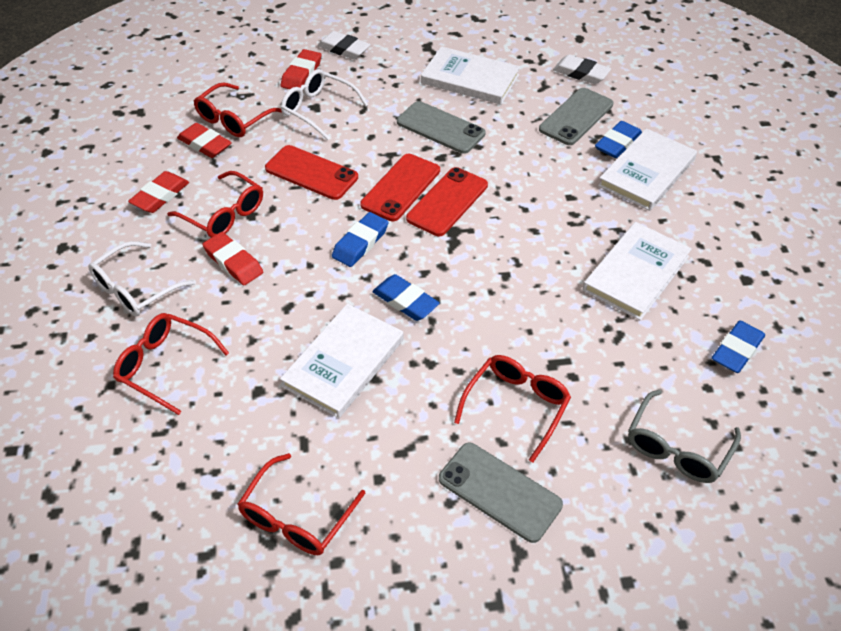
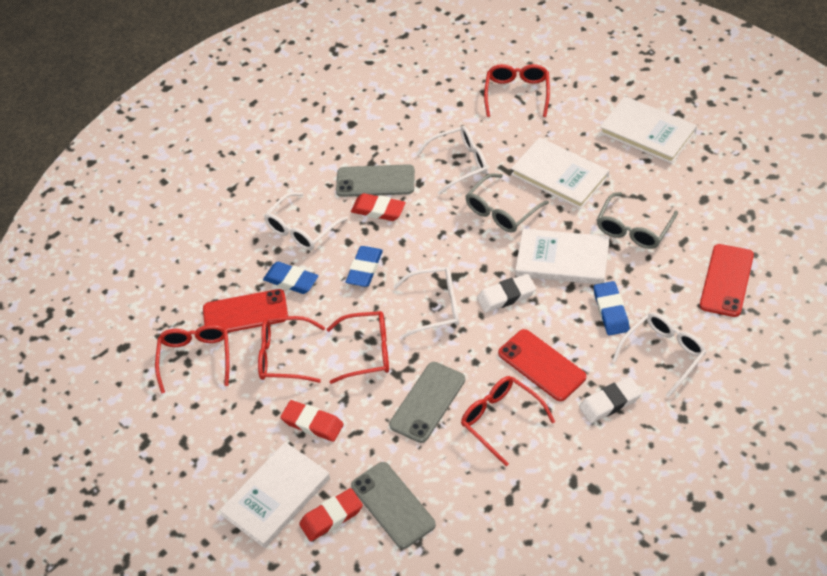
blue eraser: [332,212,389,267] [372,274,440,321] [595,121,642,158] [712,320,765,373] = 4 -> [263,262,318,294] [346,246,383,287] [594,281,630,335] = 3
grey glasses: [628,390,741,483] = 1 -> [466,173,549,233] [597,192,678,249] = 2
red eraser: [128,171,189,213] [177,123,232,158] [202,232,263,285] [281,49,321,89] = 4 -> [280,400,344,442] [299,488,363,541] [351,193,406,221] = 3
white glasses: [88,241,196,316] [281,69,368,140] = 2 -> [264,192,348,250] [393,267,459,338] [416,126,488,195] [612,312,706,398] = 4

